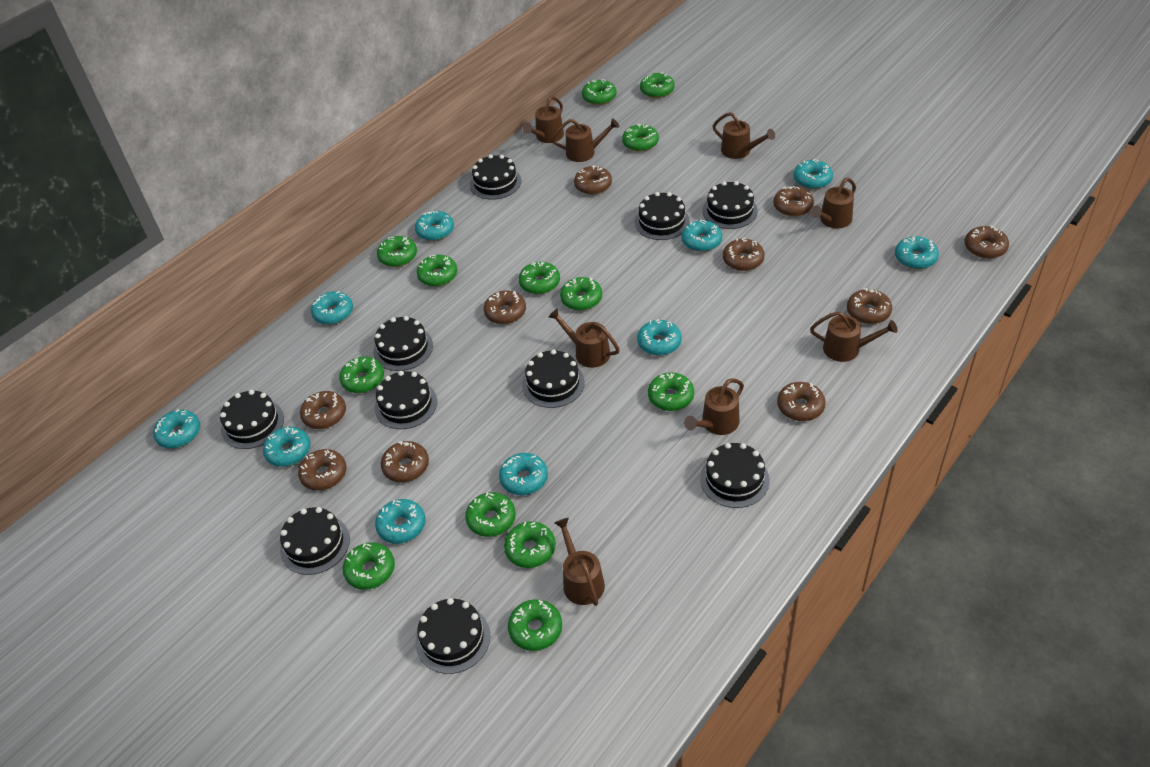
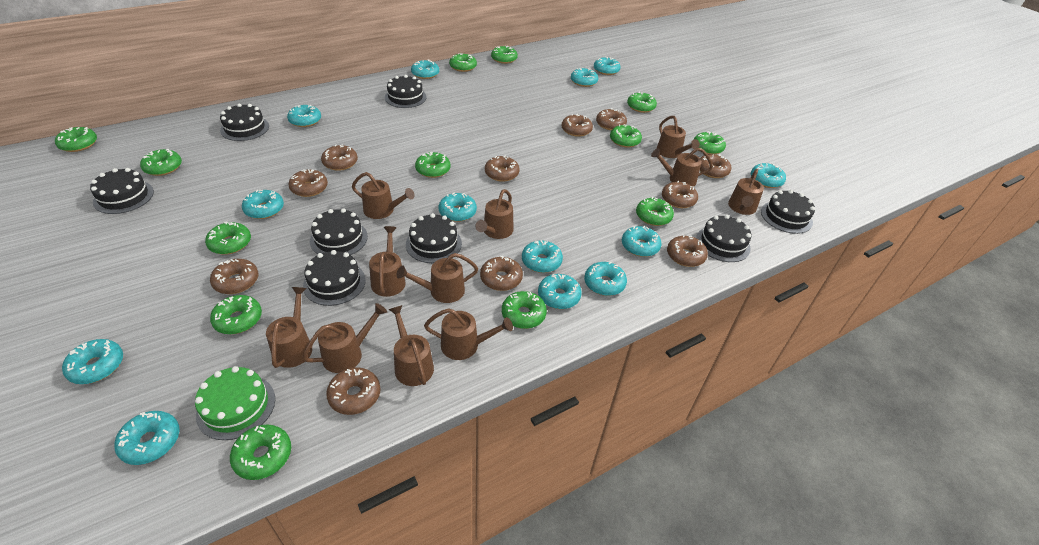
black cake: [220,390,284,449] [280,507,350,575] [373,316,433,371] [375,371,437,429] [415,598,490,674] [470,155,521,200] [522,349,585,408] [635,192,690,240] [700,443,770,508] [703,181,758,229] = 10 -> [90,168,154,214] [220,104,269,141] [303,250,366,306] [310,208,368,255] [385,75,426,108] [406,213,462,263] [696,215,752,262] [761,190,815,234] = 8
brown donut: [298,449,347,491] [300,391,346,429] [381,441,429,482] [484,291,526,324] [574,165,612,195] [723,238,765,271] [773,186,814,217] [777,382,826,421] [847,288,892,324] [964,225,1009,259] = 10 -> [210,259,258,294] [288,169,328,197] [321,144,358,171] [326,367,381,415] [480,256,523,291] [485,155,520,182] [562,114,593,137] [596,108,627,130] [662,181,698,208] [667,235,708,267] [700,154,731,178] = 11
brown watering can: [522,96,564,143] [548,308,620,368] [552,118,619,162] [554,518,605,606] [684,378,744,435] [713,112,775,159] [810,178,856,229] [810,311,898,362] = 8 -> [266,287,312,368] [302,303,387,373] [352,172,415,219] [369,226,405,297] [388,305,434,386] [397,253,478,303] [424,308,513,360] [475,189,514,239] [651,148,713,186] [656,116,700,158] [728,169,764,215] = 11
green cake: none = 0 -> [195,366,275,440] = 1
turquoise donut: [153,409,200,448] [263,427,310,467] [311,291,353,325] [375,499,425,544] [415,211,454,241] [499,453,548,495] [637,319,682,356] [682,219,722,252] [793,159,833,189] [895,236,939,269] = 10 -> [62,339,123,384] [114,411,180,465] [242,190,284,219] [287,105,321,127] [411,60,439,79] [439,193,477,222] [522,241,563,273] [538,274,582,309] [571,68,598,87] [584,262,627,296] [594,57,621,75] [622,226,662,257] [751,163,786,188] = 13

